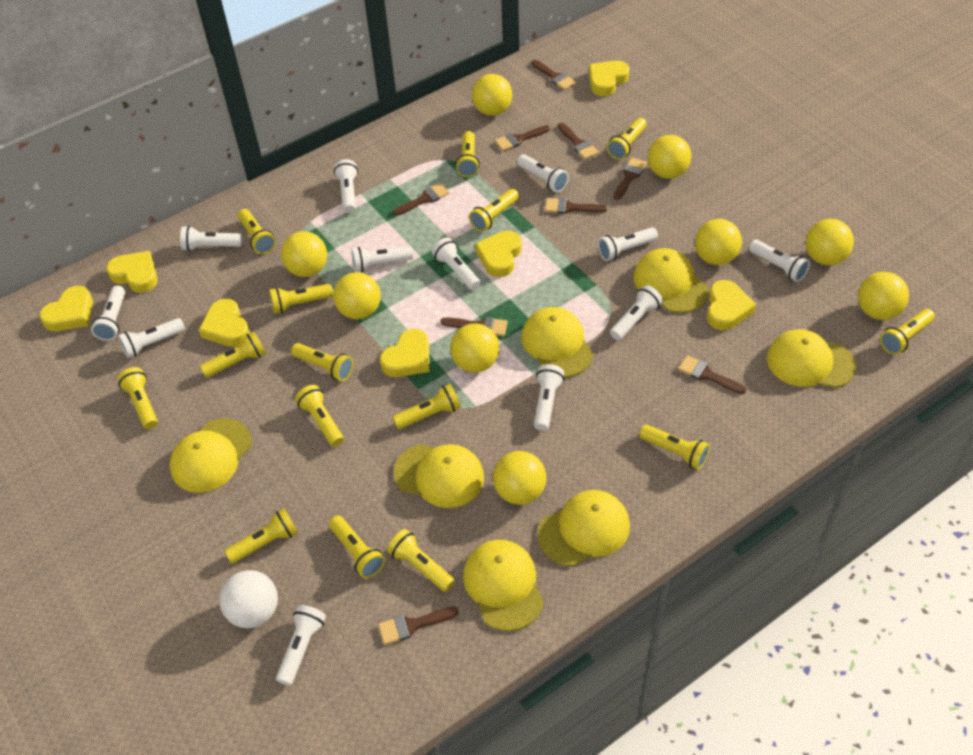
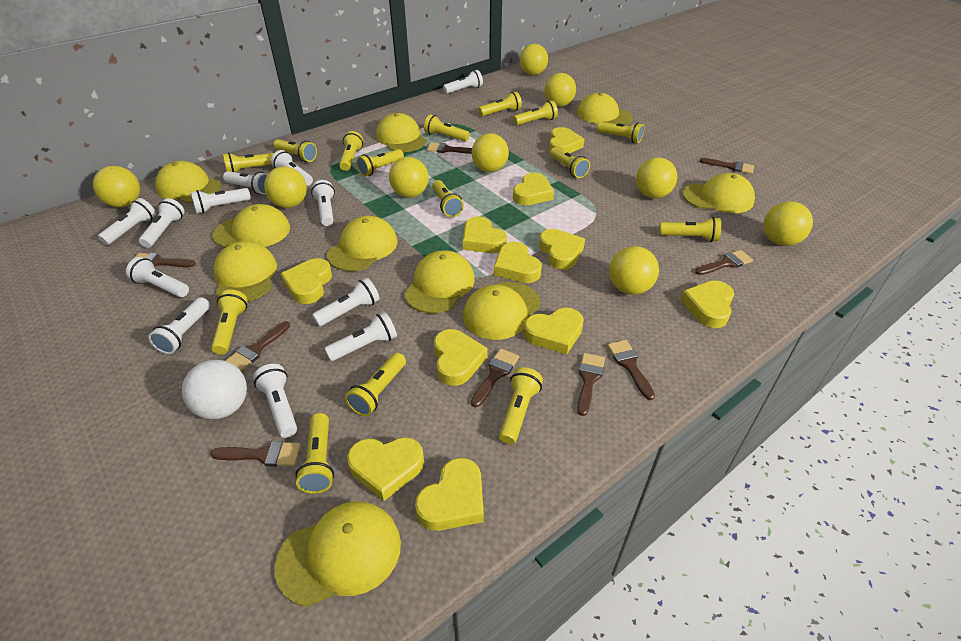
yellow cap: [170,418,252,493] [394,444,484,508] [463,540,544,631] [521,307,594,377] [537,490,630,566] [633,248,709,313] [767,329,856,388] = 7 -> [155,161,221,203] [212,204,290,247] [214,241,277,302] [275,501,401,607] [327,216,397,271] [376,113,426,152] [404,250,475,313] [463,282,540,340] [577,93,633,125] [683,173,755,213] = 10
yellow heart: [39,286,93,331] [106,251,158,293] [199,299,250,347] [380,329,429,377] [475,231,522,277] [589,61,629,96] [707,280,756,330] = 7 -> [281,258,332,304] [347,437,424,501] [415,458,484,531] [434,329,488,386] [463,216,507,253] [494,241,542,283] [513,173,554,205] [524,308,584,355] [539,229,585,270] [549,127,585,154] [681,280,734,328] = 11

